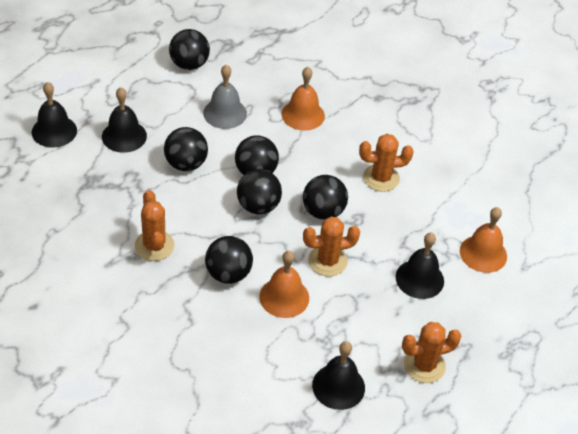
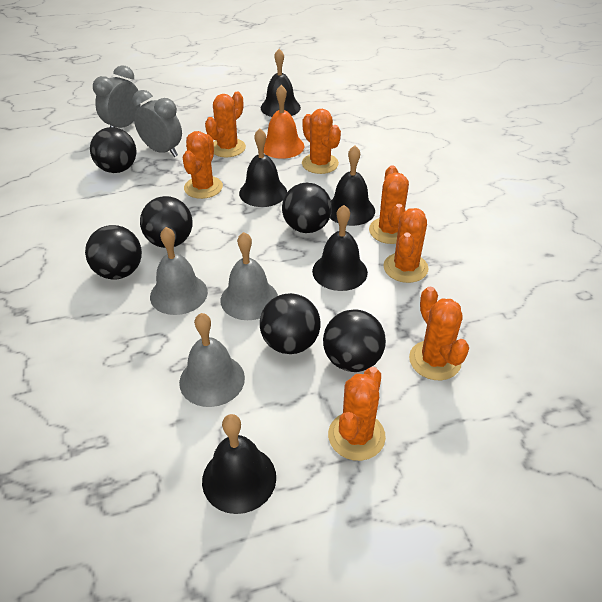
black bell: [32,82,77,148] [102,87,147,153] [312,341,365,410] [396,233,444,299] = 4 -> [202,414,276,514] [239,129,287,207] [261,49,301,117] [312,205,368,291] [330,145,375,226] = 5
grey bell: [203,65,247,129] = 1 -> [150,227,208,315] [179,313,245,407] [220,232,278,320] = 3
grey clock: none = 0 -> [93,65,141,128] [132,90,182,157] = 2
orange bell: [259,251,309,318] [282,67,325,131] [460,207,507,273] = 3 -> [264,85,304,159] = 1
orange cactus: [135,190,174,261] [303,216,360,276] [359,134,413,192] [402,322,461,383] = 4 -> [183,131,223,199] [205,92,246,157] [302,109,341,174] [328,367,386,461] [369,165,409,244] [383,208,429,283] [409,287,469,380] = 7

